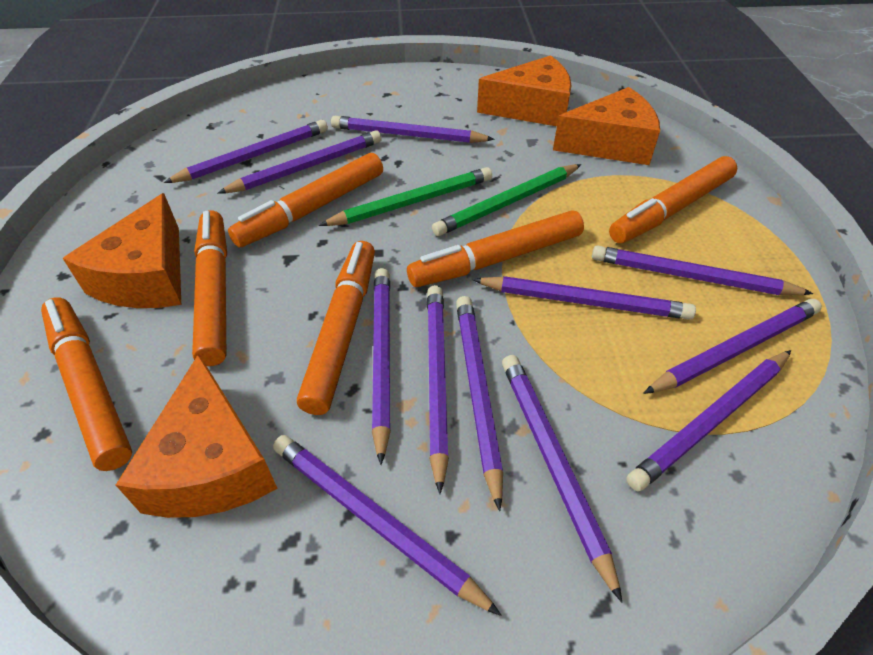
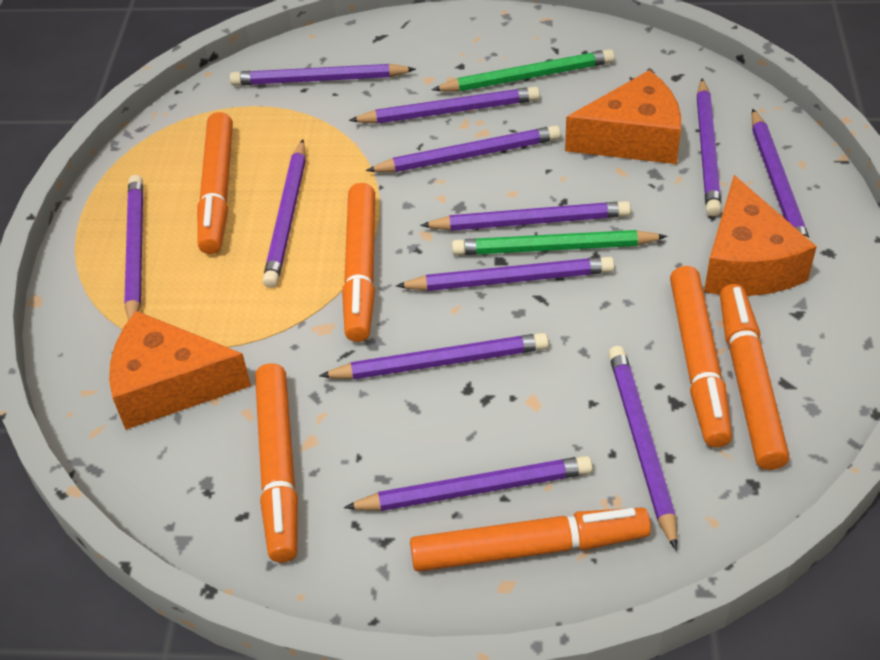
orange cheese: [63,193,181,308] [116,354,278,518] [477,55,572,126] [553,87,660,165] = 4 -> [109,311,251,430] [565,70,681,164] [704,175,817,296] = 3

